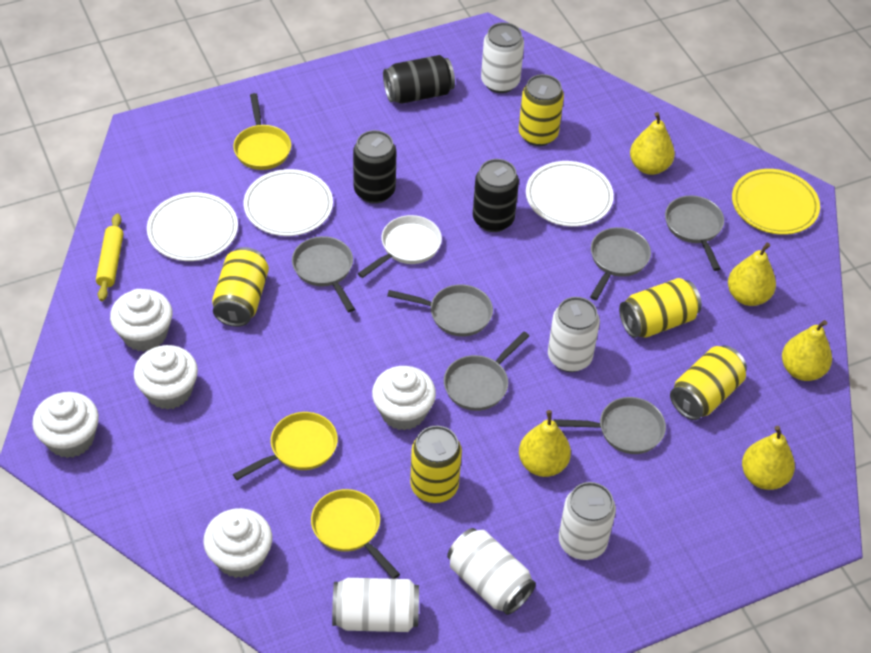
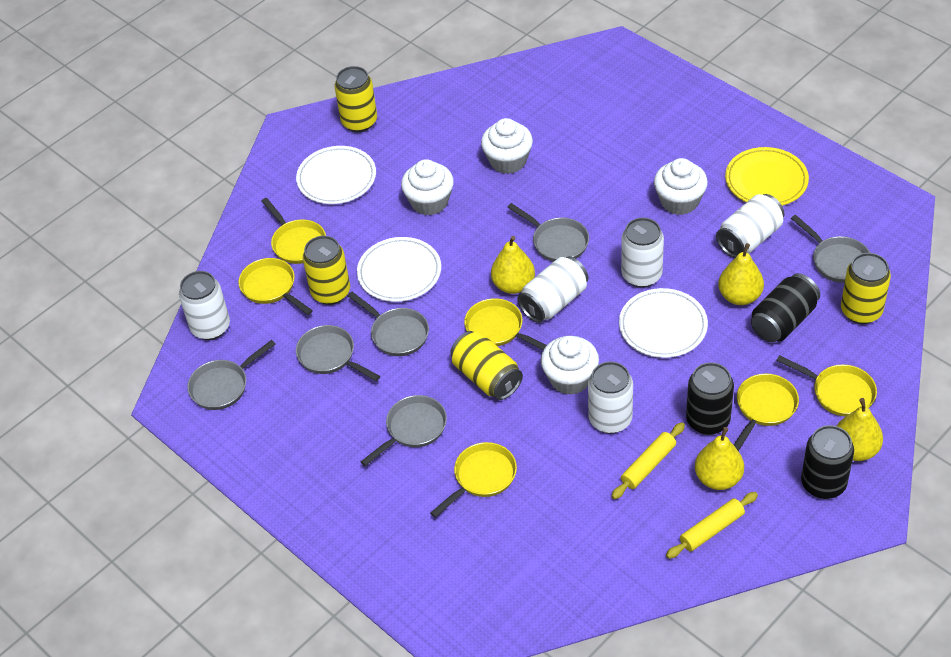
white cupcake: [32,392,99,458] [110,289,172,352] [134,345,198,410] [203,508,272,578] [372,366,436,431] = 5 -> [401,159,454,215] [481,118,533,174] [541,336,599,395] [654,158,708,215] = 4
white pan: [358,215,442,278] = 1 -> none = 0
yellow can: [212,247,269,327] [410,426,462,503] [519,74,564,146] [619,278,702,338] [670,345,747,420] = 5 -> [303,236,350,305] [334,66,377,132] [450,331,523,400] [841,253,891,324] = 4
yellow pan: [233,93,291,170] [233,412,338,480] [311,489,400,579] = 3 -> [238,258,313,315] [262,198,326,264] [430,442,517,518] [464,298,547,351] [734,374,799,451] [776,355,877,417] = 6
yellow pear: [519,410,571,477] [630,112,675,175] [728,243,776,306] [742,426,795,490] [782,320,832,381] = 5 -> [491,236,535,294] [695,427,744,490] [718,243,764,305] [837,398,883,461] = 4
yellow rolling pin: [96,213,123,301] = 1 -> [611,422,685,499] [666,492,758,559] = 2

